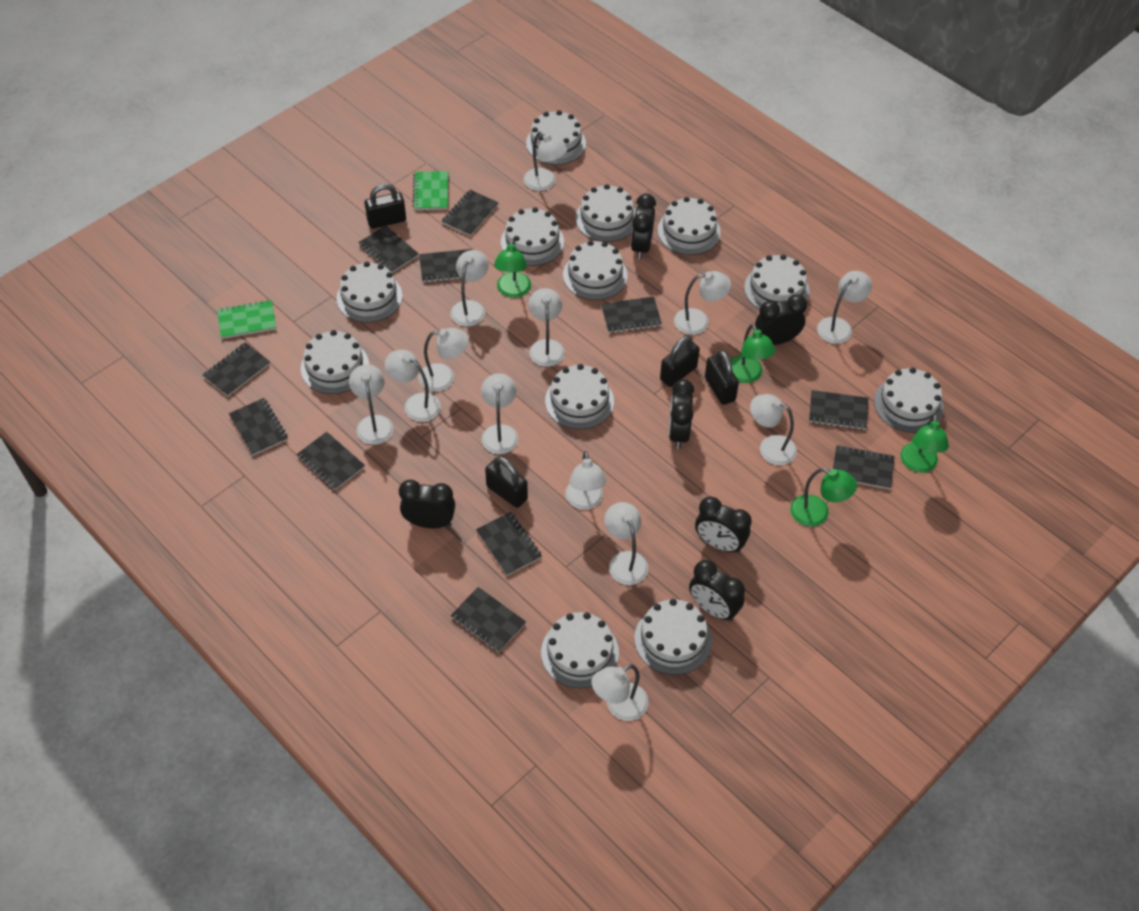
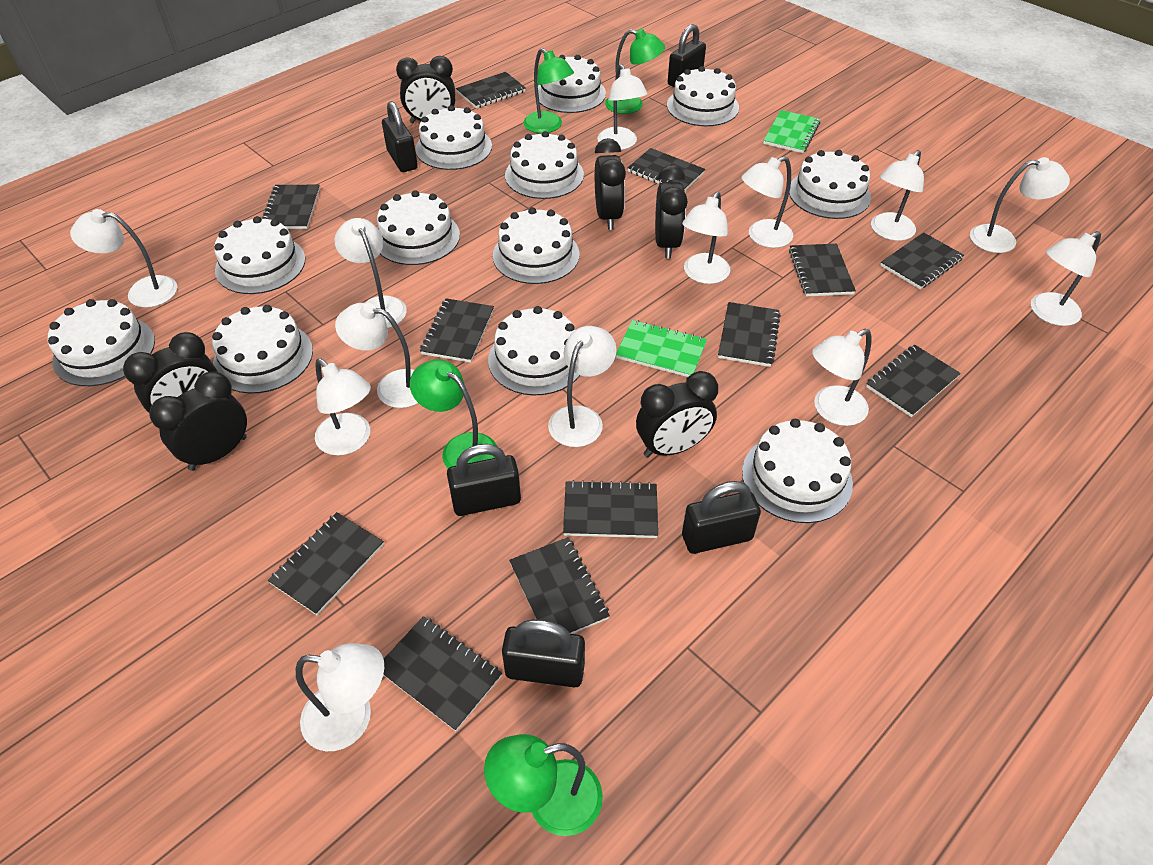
black notebook: [203,342,270,396] [229,398,288,456] [297,432,365,490] [358,225,419,273] [419,249,472,283] [442,190,499,236] [451,587,526,652] [476,512,542,576] [601,297,662,333] [809,390,868,430] [833,445,895,489] = 11 -> [262,185,320,229] [268,512,384,616] [383,616,502,731] [420,298,494,363] [456,72,526,109] [509,537,610,634] [563,480,658,538] [628,148,705,191] [718,302,781,367] [789,244,856,296] [866,344,961,417] [880,232,964,289] = 12
black padlock: [365,184,406,229] [485,456,528,508] [660,336,700,387] [705,350,739,405] = 4 -> [382,101,418,172] [447,444,521,516] [502,619,585,688] [668,24,706,87] [682,481,761,554] = 5

